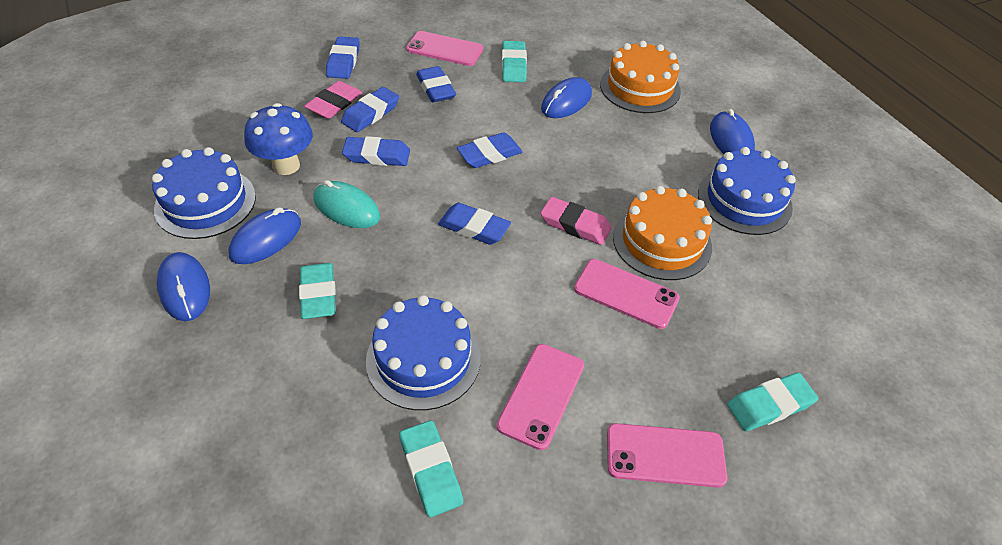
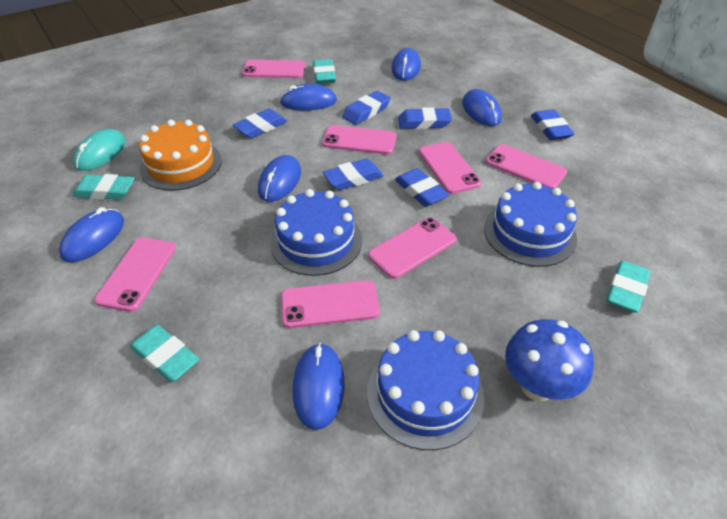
blue mouse: [157,252,210,321] [229,207,301,264] [541,77,592,118] [710,109,755,154] = 4 -> [59,207,124,262] [258,155,301,202] [280,84,337,111] [293,343,345,430] [392,48,421,81] [462,89,502,126] = 6
orange cake: [600,41,681,113] [613,186,712,280] = 2 -> [139,120,222,191] = 1
pink eraser: [304,81,362,119] [541,197,612,245] = 2 -> none = 0
pink phone: [406,31,483,66] [497,344,584,450] [574,259,680,329] [607,423,727,488] = 4 -> [94,237,176,312] [242,60,305,78] [281,280,380,328] [322,125,397,154] [368,217,457,279] [419,142,482,194] [485,144,567,189] = 7

